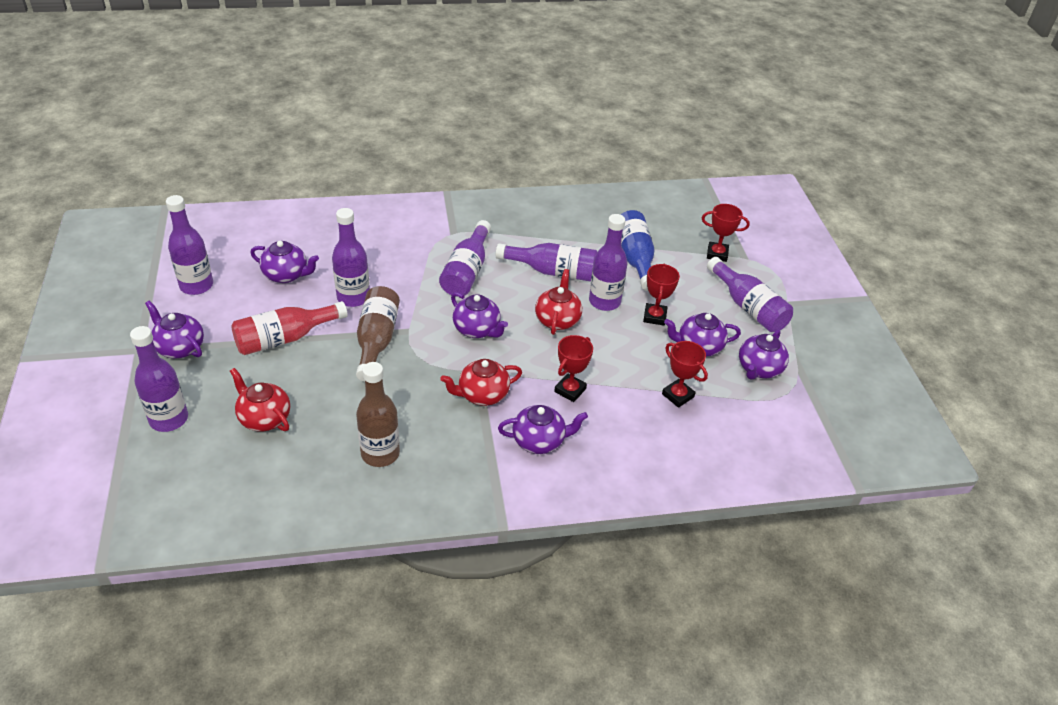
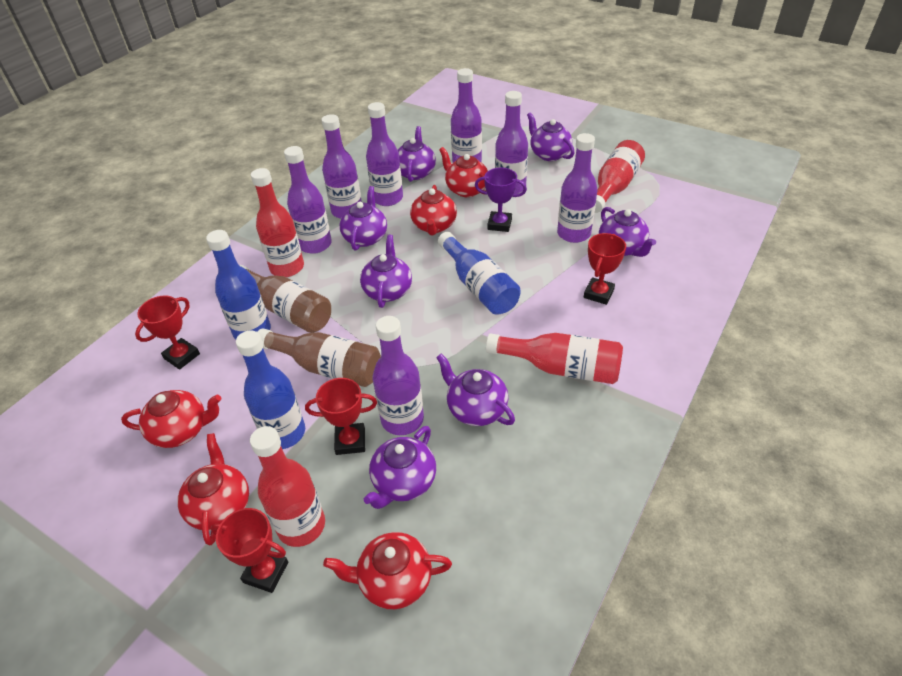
blue bottle: [620,210,654,291] = 1 -> [206,230,271,340] [236,330,305,449] [438,232,521,315] = 3
purple teapot: [145,300,204,358] [251,241,319,283] [451,292,508,338] [498,405,588,454] [664,313,741,356] [739,329,789,380] = 6 -> [340,186,387,251] [360,235,412,308] [364,426,436,509] [398,126,436,182] [436,354,515,426] [527,112,574,161] [599,207,656,257] = 7
purple trophy: none = 0 -> [475,168,527,232] = 1
red bottle: [231,301,348,355] = 1 -> [250,426,325,547] [251,168,304,277] [486,333,623,384] [595,140,645,213] = 4
red teapot: [230,368,290,432] [440,359,522,406] [535,269,582,335] = 3 -> [121,390,221,448] [178,433,249,546] [323,532,452,609] [410,185,457,235] [439,147,488,197] = 5

